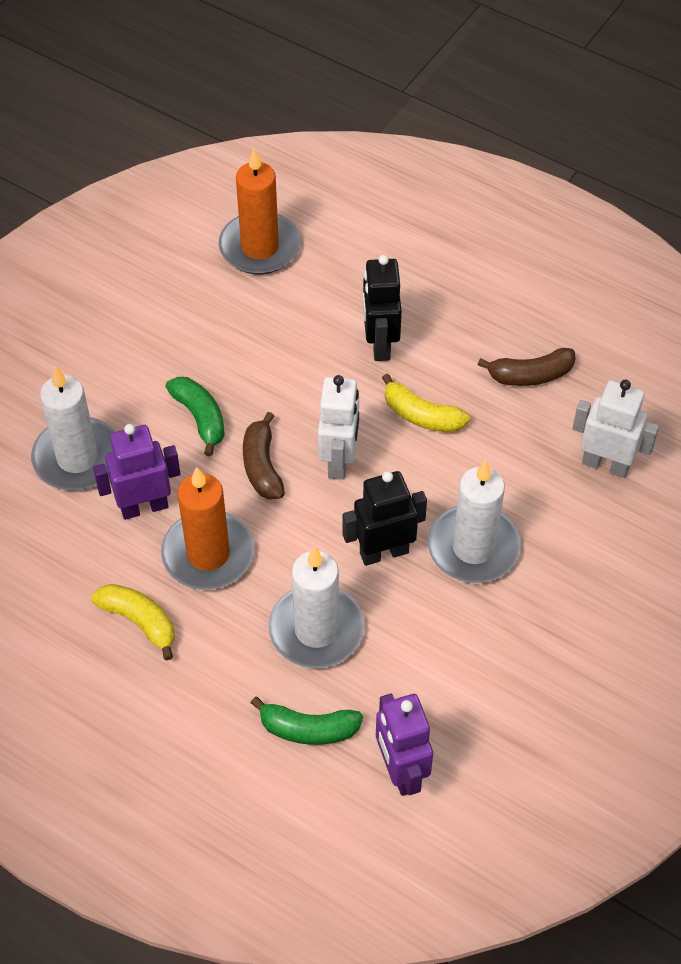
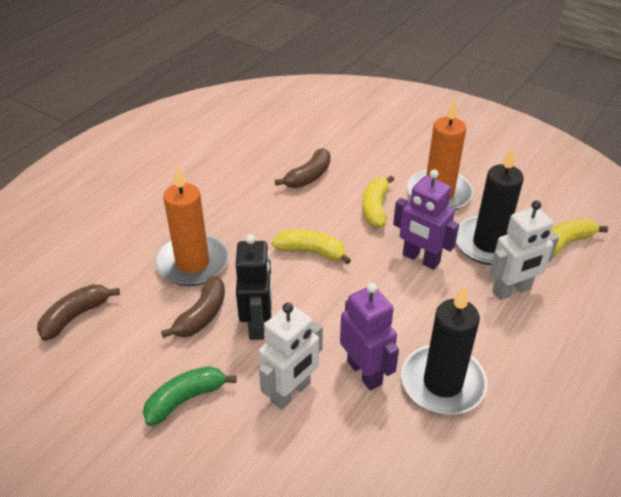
black candle: none = 0 -> [401,285,487,415] [456,146,524,265] = 2
black robot: [343,471,427,566] [363,255,402,361] = 2 -> [236,234,272,340] = 1
brown banana: [243,412,285,500] [478,348,576,386] = 2 -> [37,284,120,341] [161,276,225,338] [275,148,331,188] = 3
green banana: [166,377,225,456] [251,696,363,745] = 2 -> [143,366,237,426] = 1
white candle: [31,366,115,491] [268,546,365,669] [428,460,521,583] = 3 -> none = 0
yellow banana: [91,584,175,661] [382,374,470,432] = 2 -> [272,230,351,264] [362,176,394,228] [551,218,608,257] = 3

